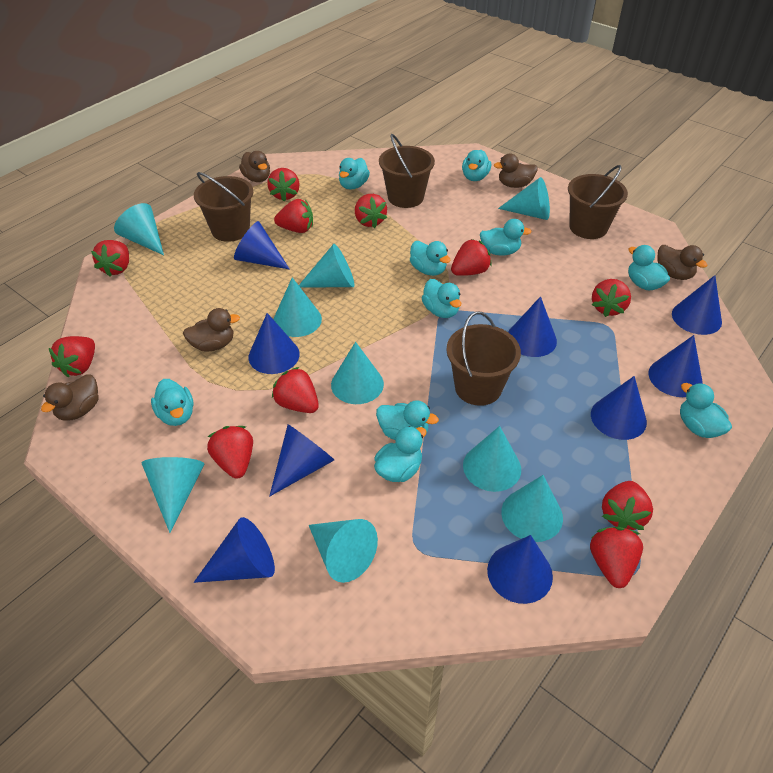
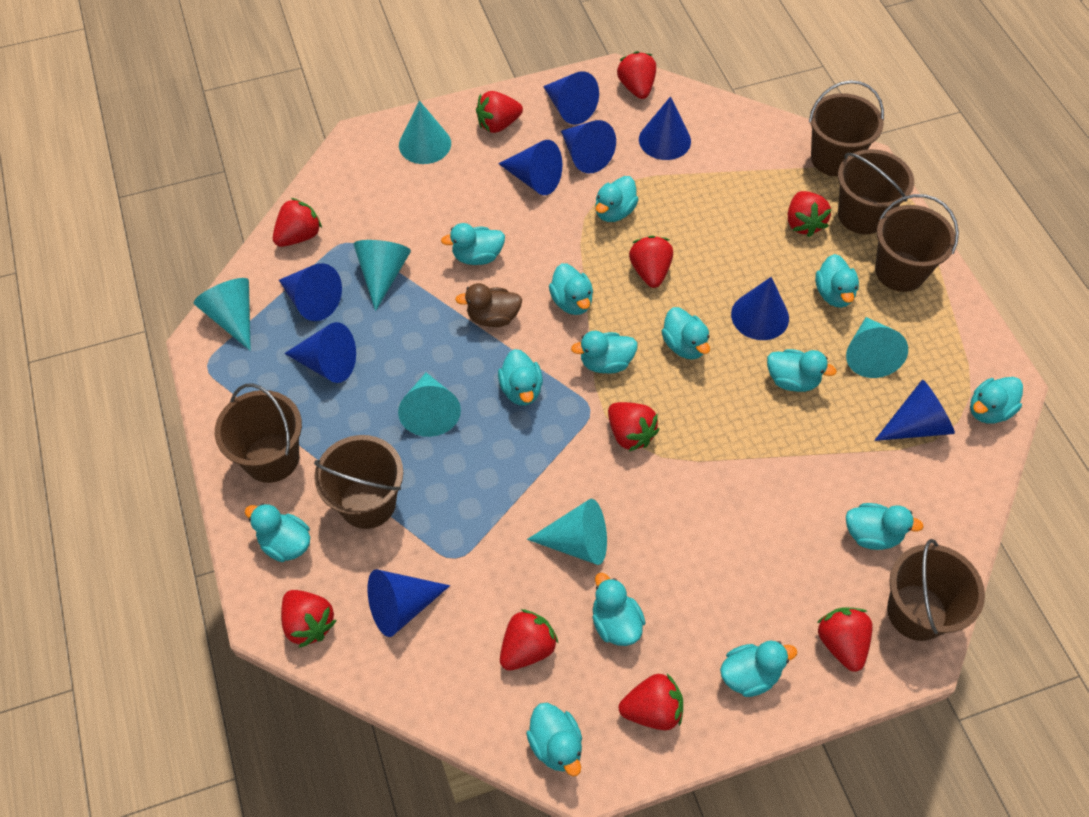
brown bucket: [194,172,253,242] [379,134,435,208] [446,311,521,406] [568,165,628,239] = 4 -> [215,383,302,483] [314,435,403,529] [809,80,884,176] [838,149,914,234] [875,194,959,292] [887,539,985,641] = 6
brown duck: [41,374,98,421] [183,308,240,352] [239,151,270,182] [494,154,538,188] [657,245,707,280] = 5 -> [455,283,522,327] = 1
red strawberry: [49,336,95,377] [91,240,129,277] [207,426,253,479] [267,168,300,201] [272,367,319,413] [274,199,313,233] [355,194,387,228] [451,239,492,276] [590,527,643,588] [592,279,631,317] [602,481,653,530] = 11 -> [273,198,322,247] [281,590,337,648] [476,91,523,133] [500,609,558,671] [608,402,659,451] [617,51,656,99] [619,674,683,730] [629,236,673,288] [788,191,831,237] [817,607,873,672] = 10
turquoise cone: [114,203,164,255] [142,457,204,533] [273,277,322,337] [299,244,354,287] [309,519,378,583] [331,342,384,404] [463,426,521,492] [498,177,550,220] [501,475,563,542] = 9 -> [194,278,251,351] [354,240,411,311] [398,373,461,437] [399,101,451,164] [527,499,607,565] [846,317,908,378] = 6
turquoise duck: [151,379,194,426] [339,158,370,190] [374,426,427,482] [376,400,439,440] [410,241,451,276] [422,279,461,318] [462,150,491,181] [480,219,532,256] [628,245,670,290] [680,383,732,438] = 10 -> [245,504,310,562] [441,223,505,265] [498,349,543,405] [526,703,582,776] [549,263,593,315] [571,331,638,374] [592,573,646,646] [595,176,639,222] [661,307,710,360] [720,641,797,697] [767,349,837,392] [815,254,859,308] [846,503,924,550] [970,377,1023,424] = 14

